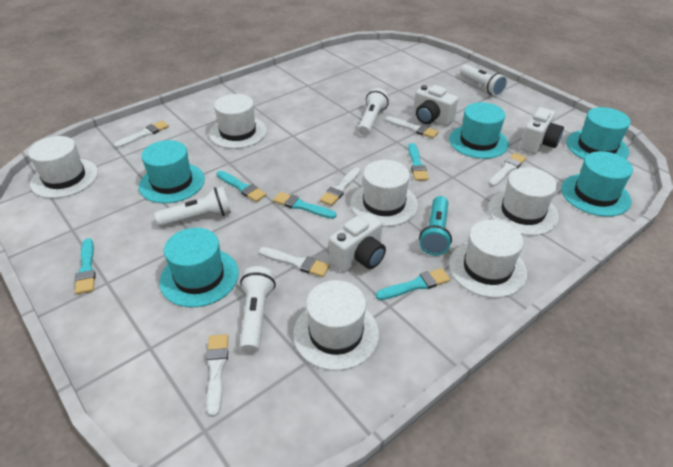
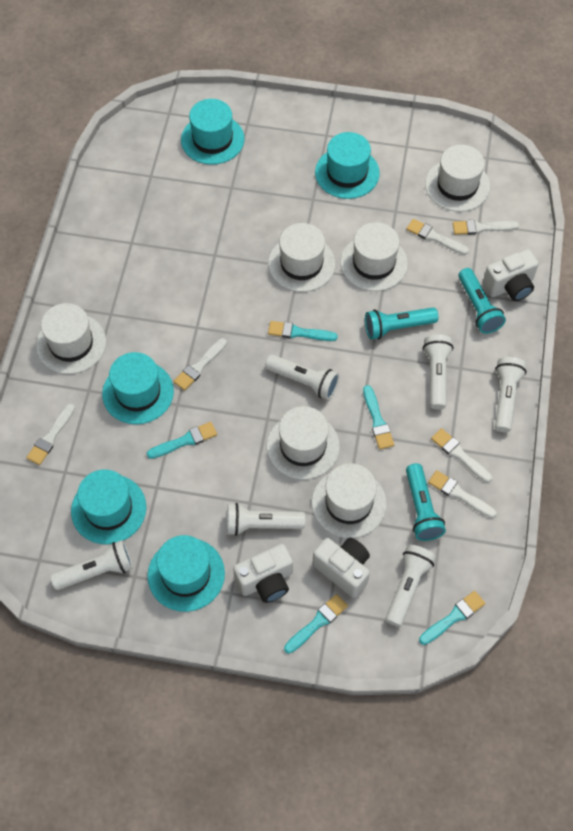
turquoise flashlight: [419,196,452,256] = 1 -> [365,307,438,339] [406,463,446,541] [458,268,506,334] = 3
white flashlight: [155,186,231,227] [239,266,276,354] [358,88,389,136] [460,65,508,96] = 4 -> [50,540,133,590] [227,503,305,536] [265,355,339,400] [385,545,436,627] [423,335,454,410] [495,357,527,432] = 6

